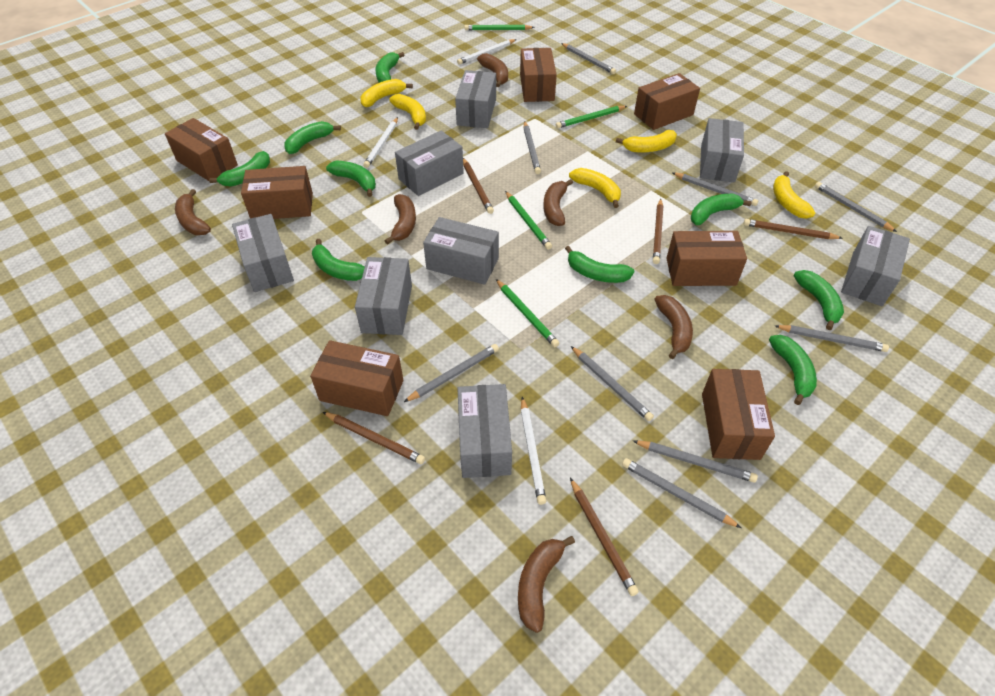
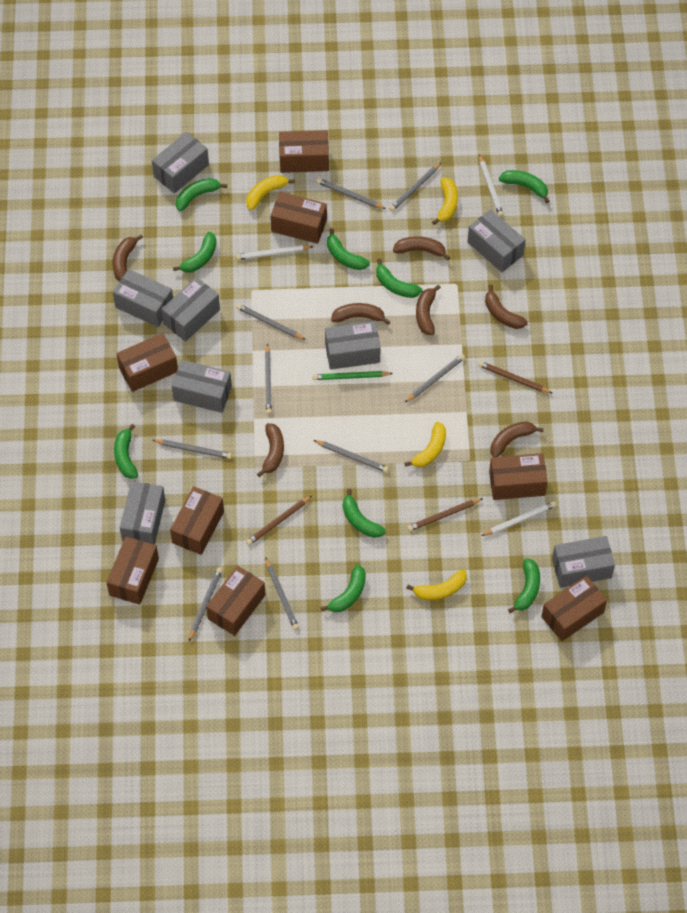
brown banana: [175,189,211,235] [385,194,416,245] [477,53,508,87] [518,536,575,633] [543,179,573,226] [654,295,693,359] = 6 -> [113,235,143,281] [257,423,284,477] [331,303,390,325] [393,236,450,260] [416,285,441,335] [485,285,528,329] [491,421,544,457] = 7
brown box: [165,118,238,181] [241,166,313,219] [310,340,404,416] [520,48,557,102] [634,73,700,130] [666,231,747,286] [702,369,775,460] = 7 -> [106,536,159,605] [116,333,178,392] [170,486,224,555] [206,566,265,636] [270,192,327,244] [279,130,329,173] [489,453,548,500] [541,576,607,641] = 8
brown pencil: [323,412,425,464] [463,158,494,214] [570,478,639,596] [653,199,663,264] [744,219,842,239] = 5 -> [246,496,312,545] [407,498,483,531] [478,361,552,393] = 3
green pencil: [465,25,534,30] [496,279,559,347] [505,191,552,250] [556,106,627,128] = 4 -> [312,371,393,380] = 1
yellow banana: [360,79,413,107] [389,94,426,130] [569,168,621,208] [616,130,677,153] [773,171,815,219] = 5 -> [246,175,295,211] [404,422,446,467] [406,569,467,600] [432,177,458,225] = 4

